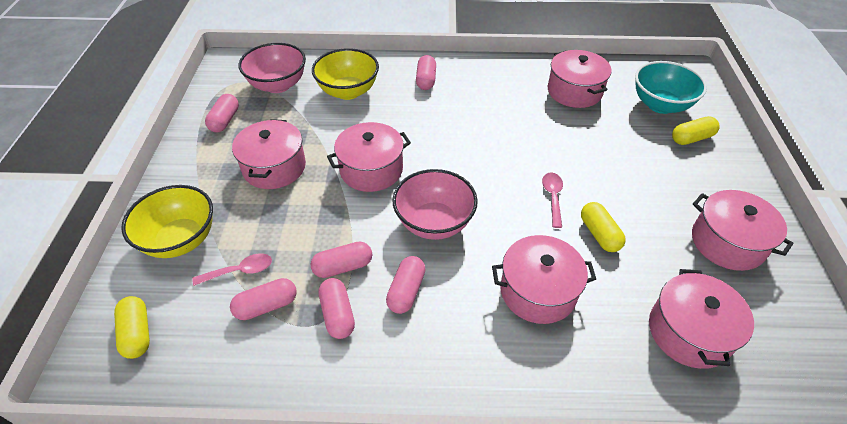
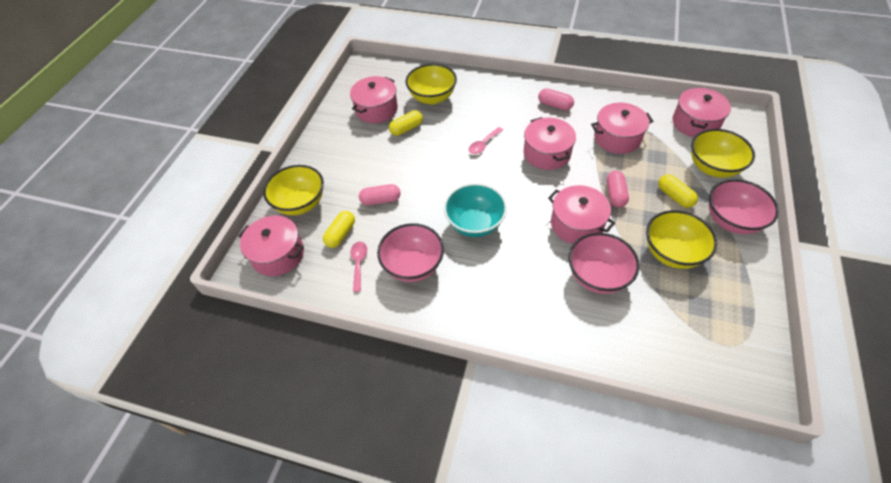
pink bowl: [239,43,306,93] [392,169,478,240] = 2 -> [377,223,444,282] [569,233,640,294] [709,179,779,234] = 3
pink capsule: [205,94,239,132] [230,278,297,320] [311,242,372,278] [319,278,355,339] [386,256,426,314] [416,55,436,90] = 6 -> [359,184,400,205] [538,88,574,110] [607,171,629,207] = 3
yellow bowl: [121,185,213,258] [312,48,379,100] = 2 -> [263,165,324,215] [406,64,457,105] [646,210,717,269] [691,129,755,178] = 4

